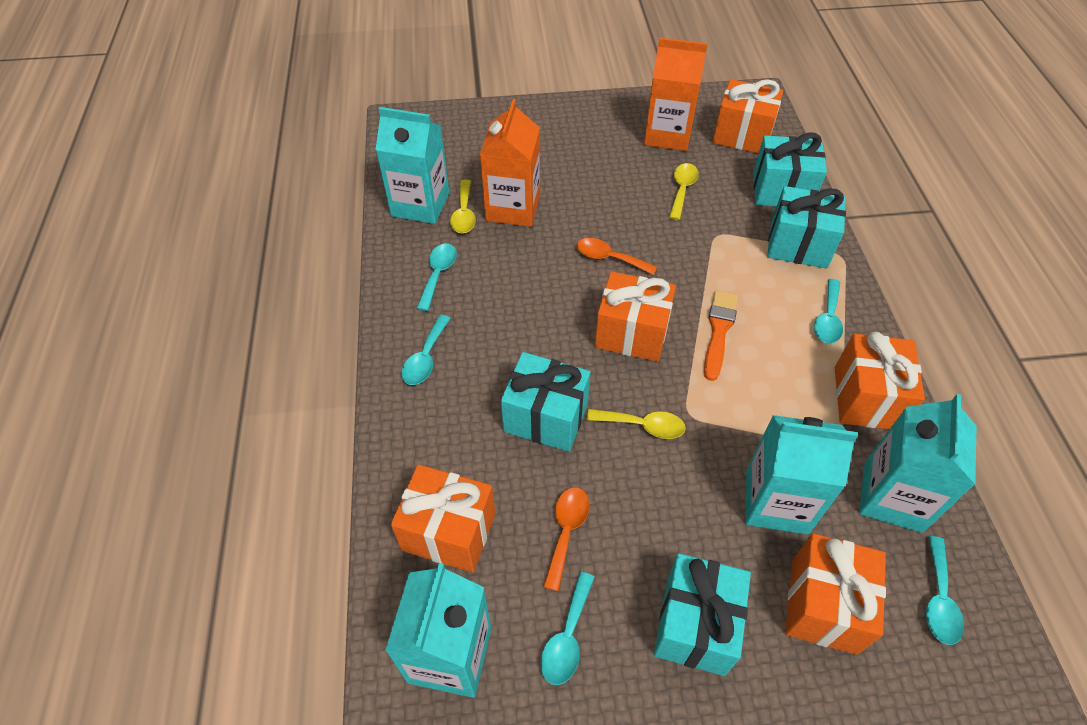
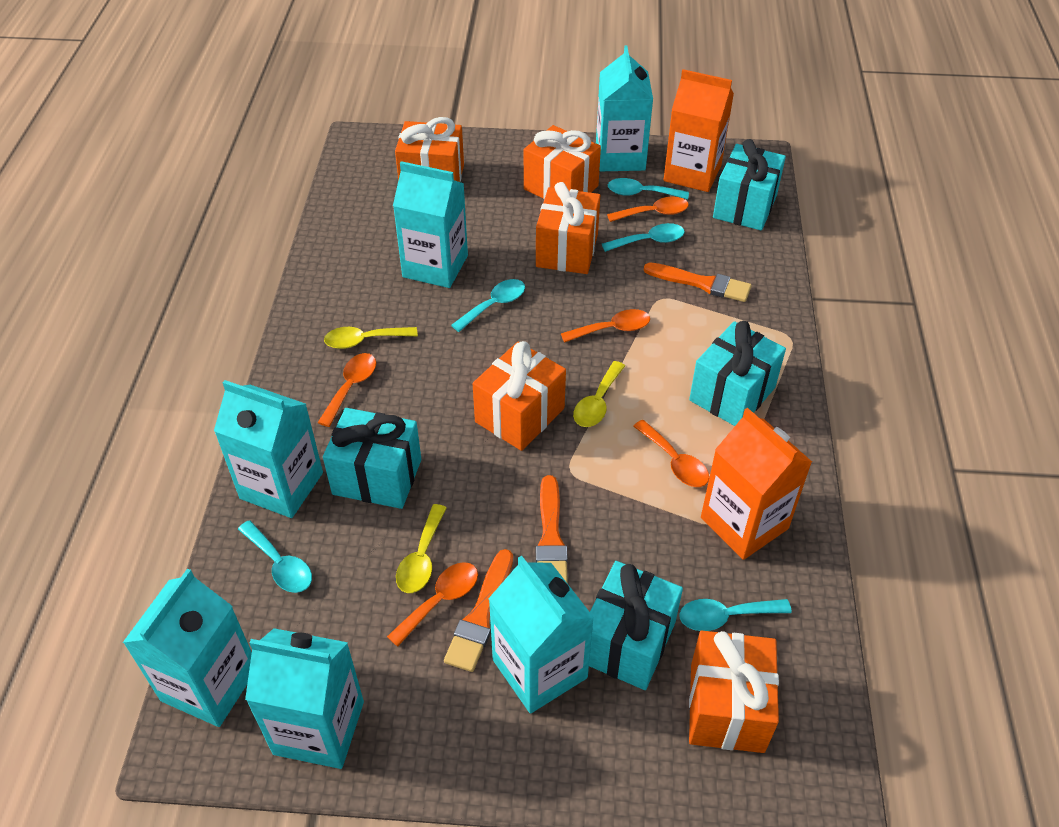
orange brush: [704,290,738,381] = 1 -> [444,549,513,672] [536,475,568,584] [644,262,752,302] = 3
orange spoon: [543,487,590,591] [577,238,657,275] = 2 -> [318,353,376,427] [387,562,478,647] [561,309,650,343] [607,196,689,222] [633,420,709,487] = 5
turquoise carton: [375,107,450,224] [385,563,491,698] [746,415,858,535] [859,394,976,533] = 4 -> [123,568,252,727] [214,380,323,518] [245,628,364,769] [393,161,468,288] [488,556,594,714] [596,46,653,171] = 6

